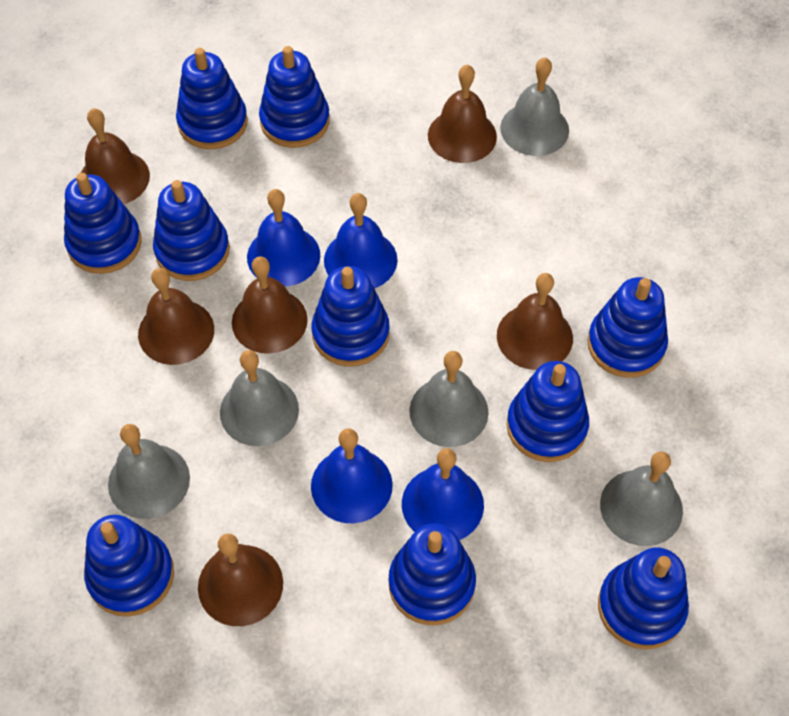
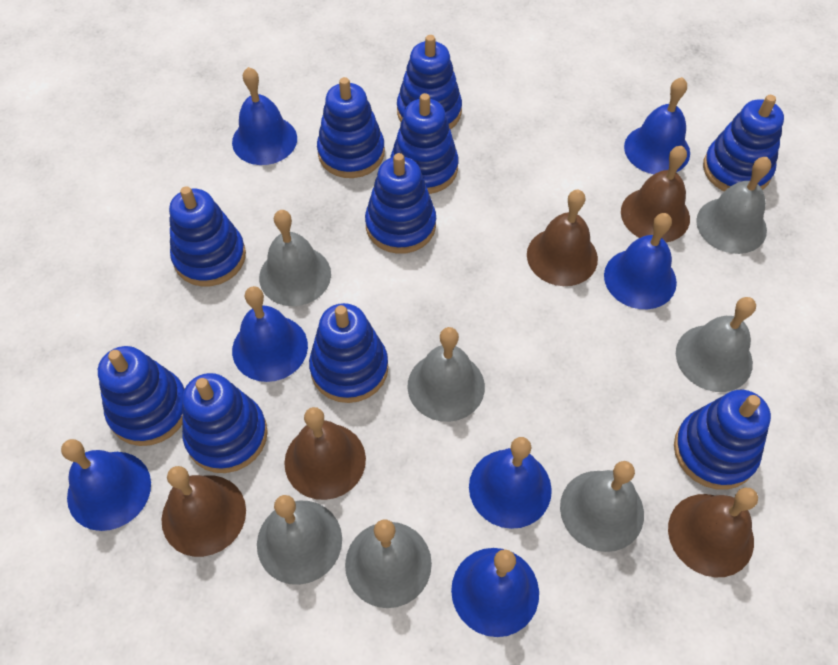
blue bell: [247,189,320,286] [311,428,393,523] [324,193,398,288] [402,448,484,540] = 4 -> [61,439,151,531] [232,67,297,165] [232,286,308,382] [451,548,539,637] [469,437,552,529] [604,213,677,309] [624,77,690,174] = 7
brown bell: [81,108,150,204] [138,268,214,365] [198,533,283,626] [232,256,308,354] [428,64,497,163] [497,273,573,370] = 6 -> [161,466,246,557] [284,407,366,500] [527,190,598,286] [621,146,690,242] [668,488,758,578] = 5
grey bell: [108,424,190,519] [220,350,299,446] [409,351,489,447] [500,57,569,156] [600,451,683,546] = 5 -> [257,495,342,585] [259,210,331,306] [345,520,432,608] [407,327,485,422] [560,461,644,552] [676,297,756,392] [696,157,771,254] = 7

